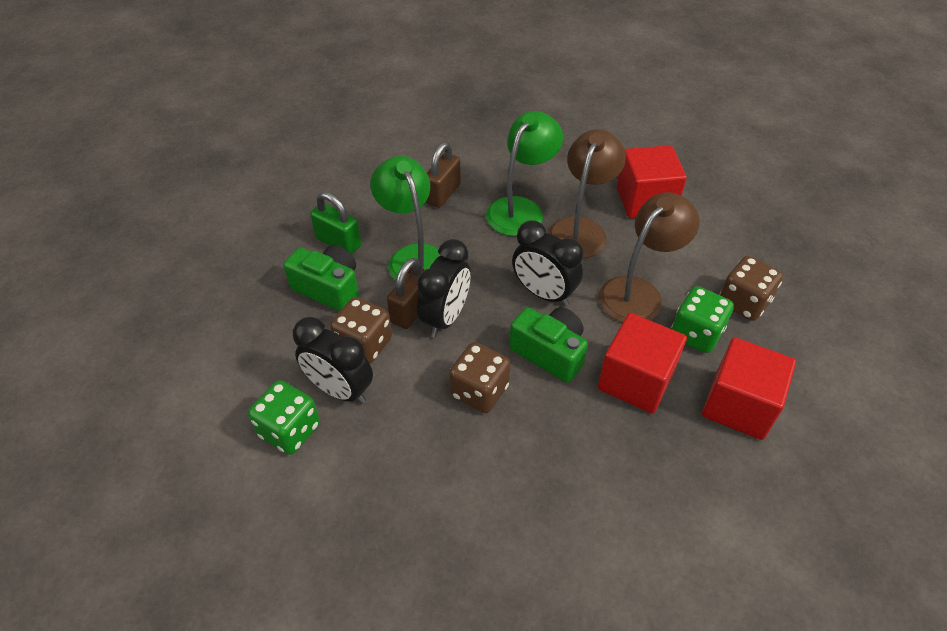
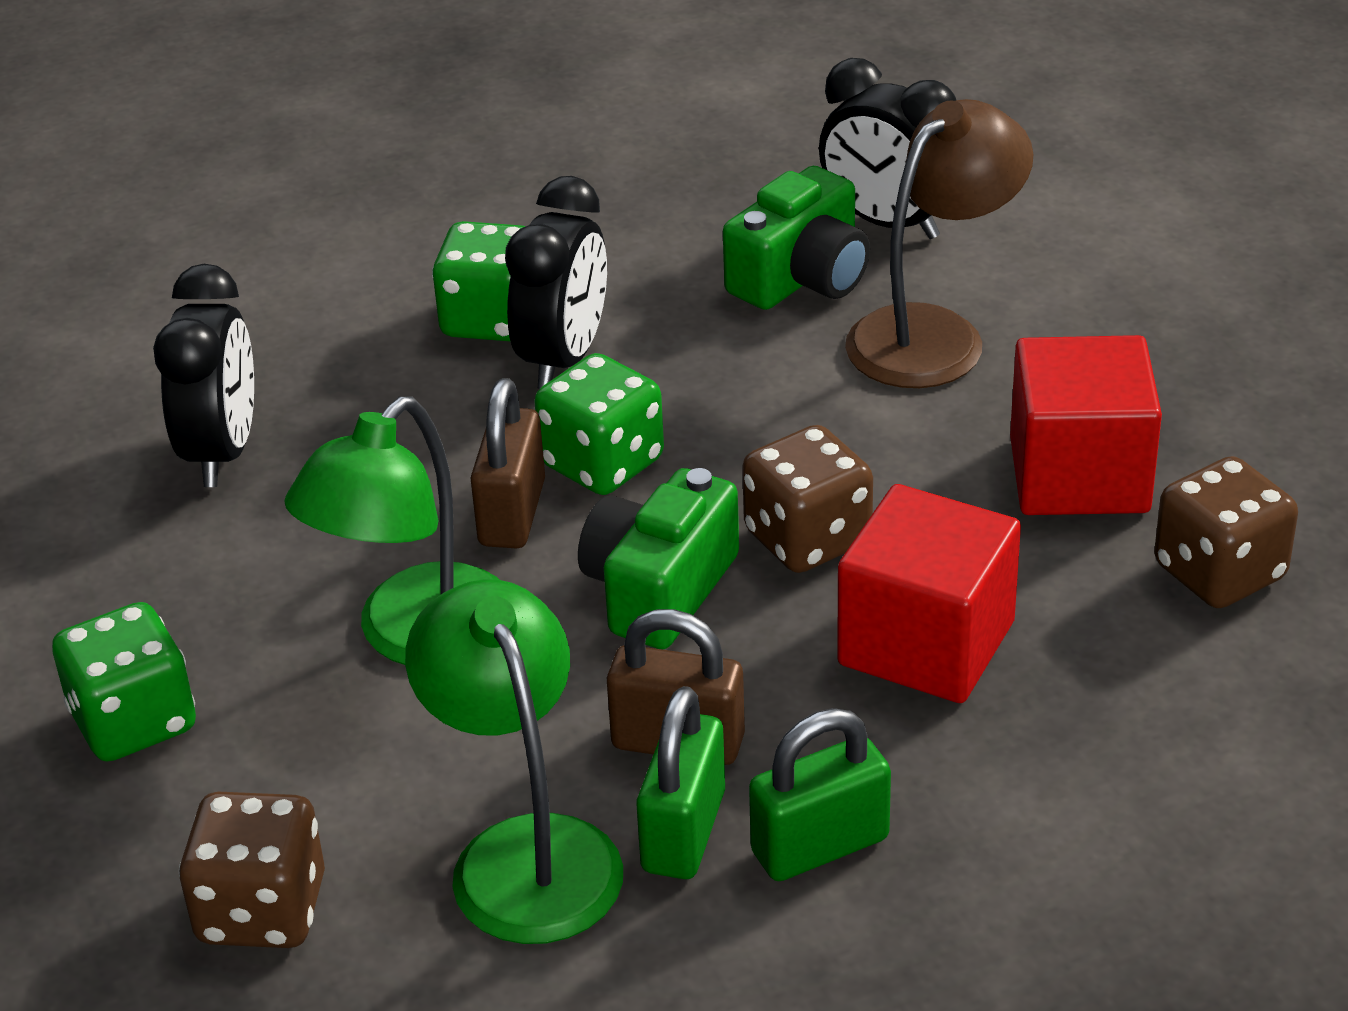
brown lamp: [548,129,626,259] [599,192,700,322] = 2 -> [845,99,1034,388] = 1
green dice: [248,380,320,455] [671,286,734,353] = 2 -> [52,602,196,762] [432,221,526,341] [535,353,664,495] = 3
green padlock: [310,192,361,255] = 1 -> [636,686,725,879] [749,708,891,881] = 2
red cube: [598,313,687,414] [617,145,687,219] [702,337,796,440] = 3 -> [837,484,1021,703] [1010,335,1162,515] = 2

